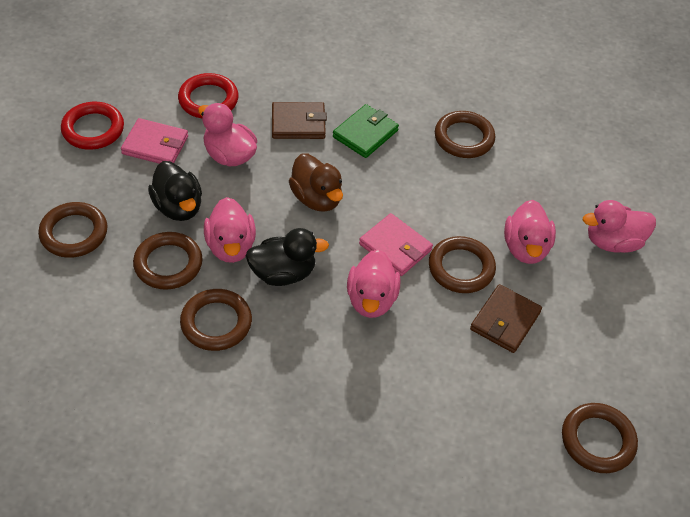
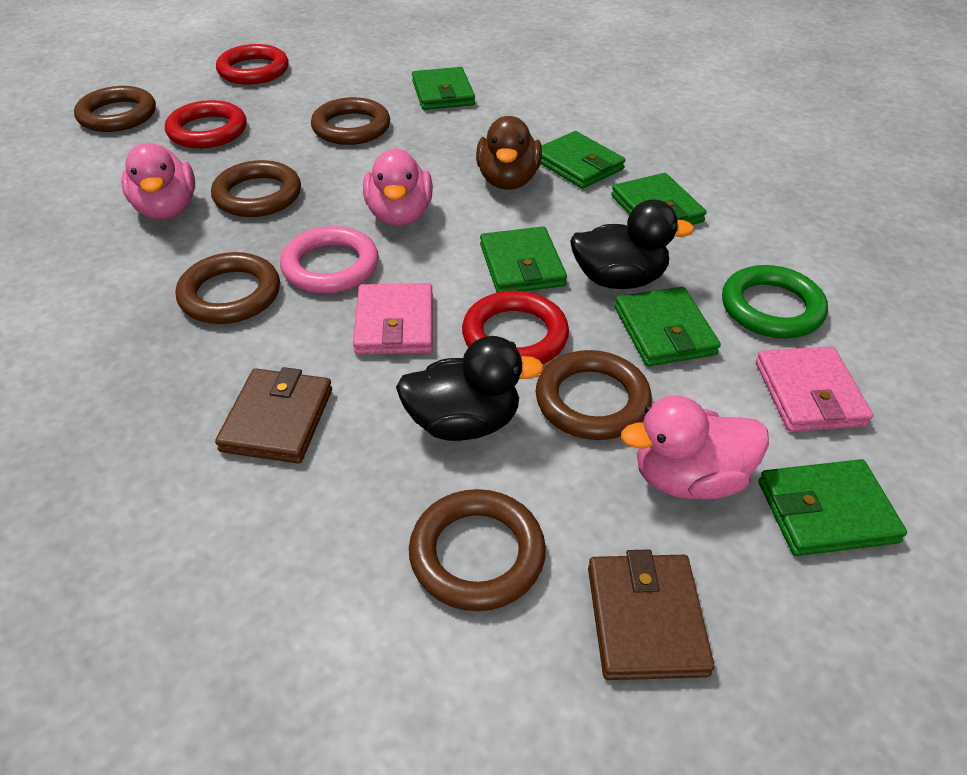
green ring: none = 0 -> [722,265,828,338] = 1
green wallet: [333,104,399,158] = 1 -> [412,67,475,110] [480,227,567,293] [541,131,625,189] [611,173,707,225] [615,287,721,366] [759,459,907,556] = 6
pink duck: [198,103,257,166] [204,197,256,263] [347,249,400,318] [504,200,556,264] [583,200,656,253] = 5 -> [121,143,195,220] [363,148,433,226] [621,396,769,499] = 3
pink ring: none = 0 -> [280,226,379,294] = 1
red ring: [61,102,124,150] [178,73,239,118] = 2 -> [165,100,247,148] [216,44,289,85] [462,291,569,364] = 3

